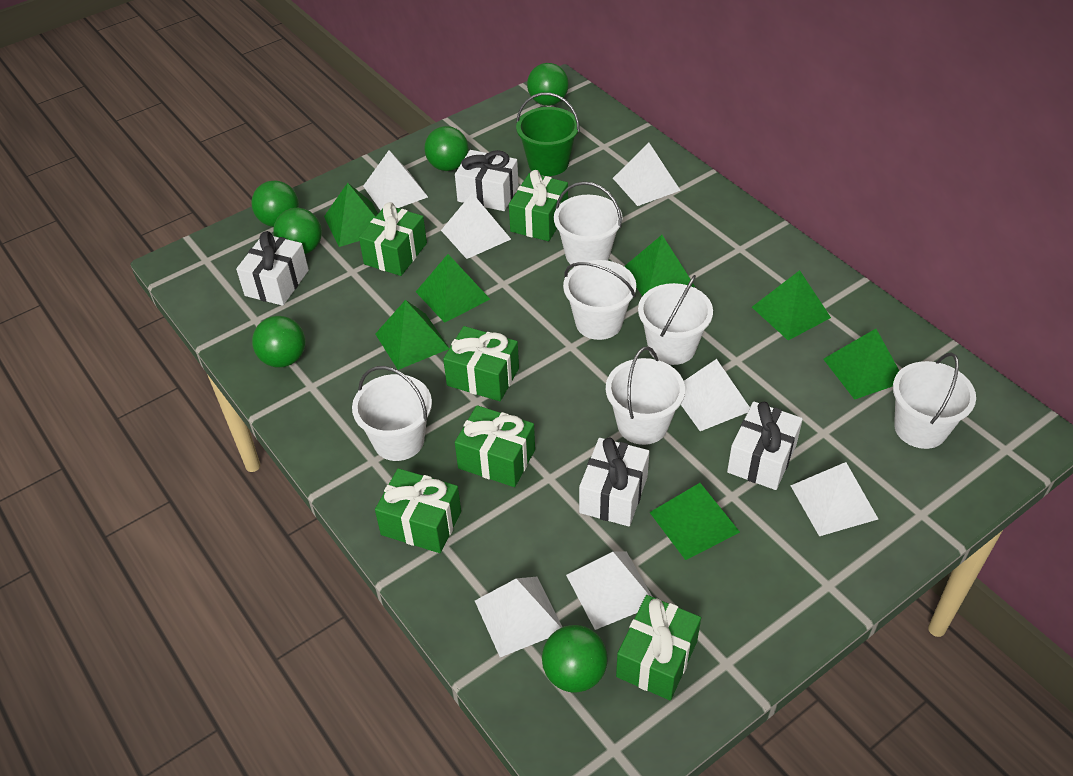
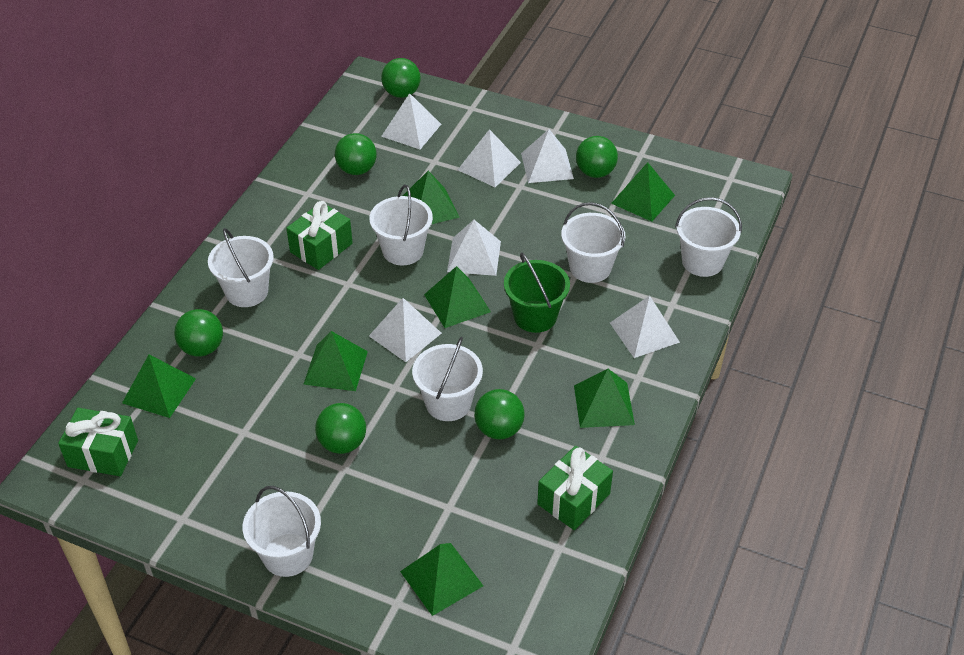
green gift: [359,202,427,276] [375,468,461,553] [443,326,519,401] [455,405,535,487] [509,170,568,241] [616,595,701,700] = 6 -> [58,408,138,476] [286,201,353,270] [537,446,613,530] = 3
white gift: [236,231,309,306] [455,150,519,211] [579,437,650,527] [727,401,803,490] = 4 -> none = 0
white pyramid: [363,150,428,211] [441,193,511,259] [475,577,562,657] [566,551,652,630] [613,143,681,206] [681,359,750,431] [790,462,878,536] = 7 -> [369,298,442,362] [381,93,441,149] [447,220,501,276] [458,129,521,187] [521,129,574,183] [610,296,680,358] = 6

